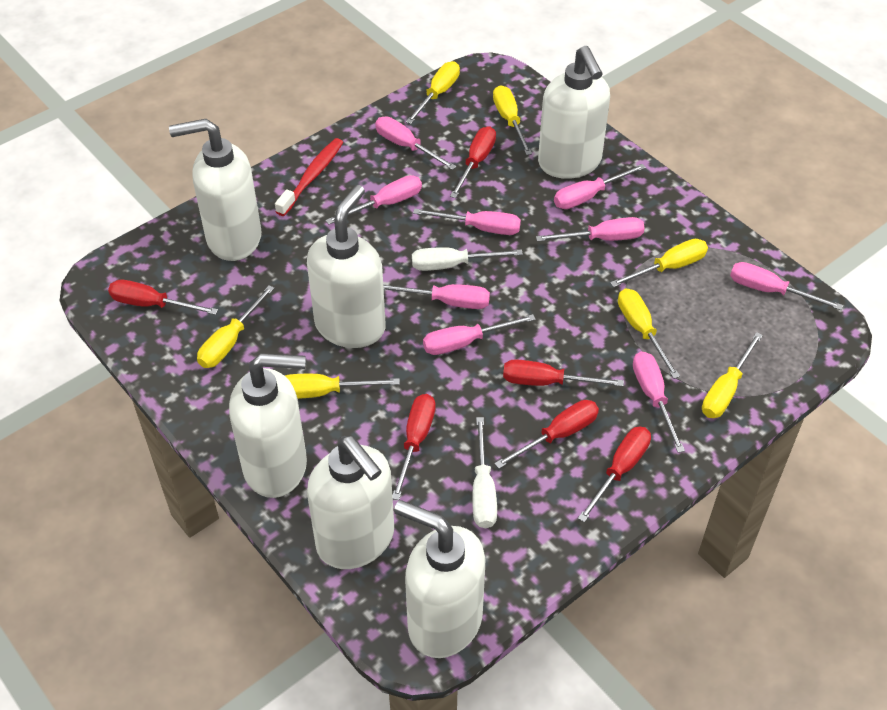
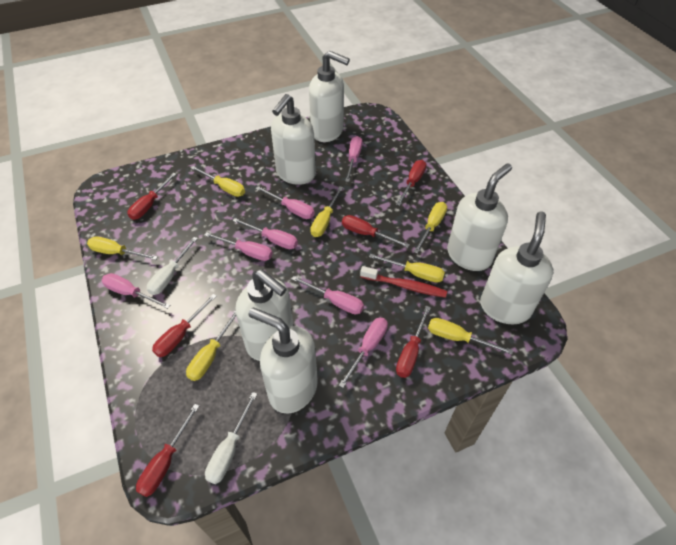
pink screwdriver: [326,175,422,225] [375,116,456,170] [383,284,490,309] [413,209,521,235] [423,314,536,355] [536,217,645,242] [554,164,646,209] [633,351,685,453] [730,262,843,310] = 9 -> [102,273,170,309] [204,232,273,261] [233,218,298,249] [256,186,315,219] [291,276,364,314] [339,318,388,388] [345,136,362,182] = 7

